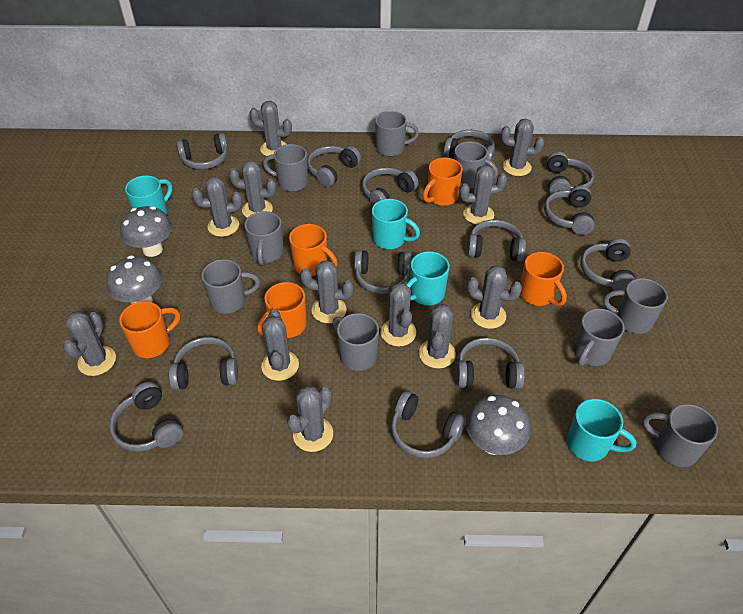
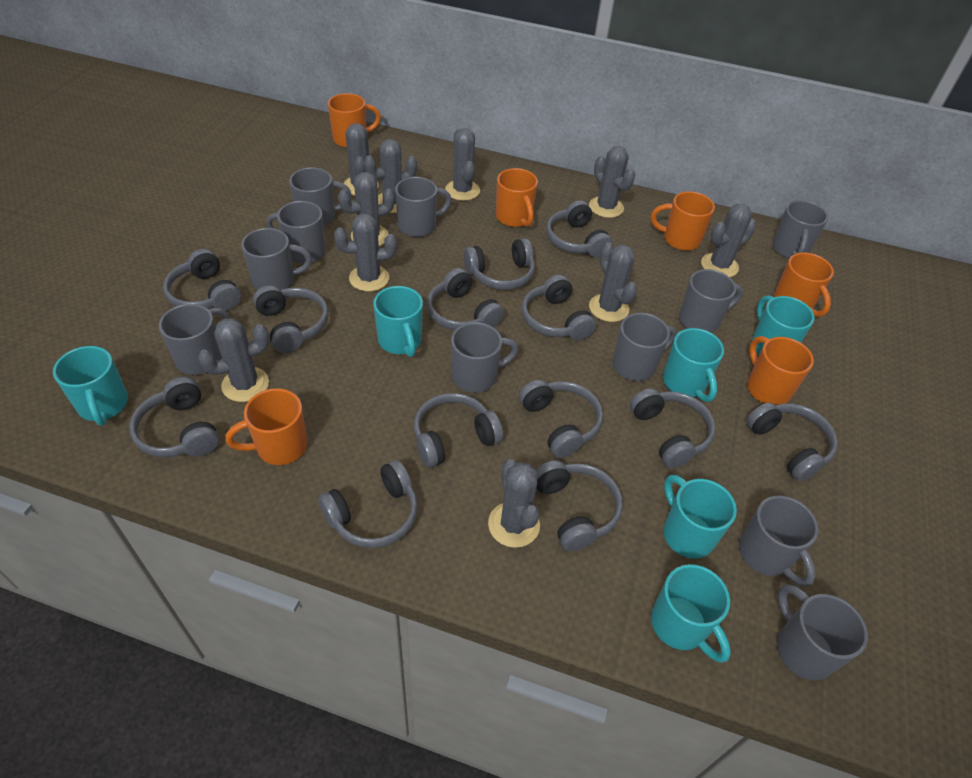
grey cactus: [63,311,116,376] [192,177,242,237] [229,160,276,218] [249,101,292,156] [261,309,299,381] [287,386,333,452] [300,260,354,323] [380,283,416,347] [419,304,456,369] [459,165,507,225] [467,266,522,329] [501,119,544,176] = 12 -> [198,318,270,402] [334,213,397,292] [338,172,395,246] [344,123,379,196] [364,139,417,213] [445,128,480,201] [488,459,540,548] [589,146,635,218] [589,242,637,322] [701,204,756,277] = 10
grey mug: [201,259,260,314] [244,211,284,265] [263,144,308,192] [332,313,379,371] [375,111,419,156] [454,141,498,189] [574,308,625,366] [603,278,668,334] [642,404,718,467] = 9 -> [159,304,229,375] [241,228,312,290] [266,201,326,264] [289,167,352,226] [395,177,452,237] [451,322,518,393] [612,313,677,381] [679,269,743,333] [739,495,819,587] [772,200,828,258] [777,584,868,681] = 11
grey mushroom: [106,255,162,304] [120,206,172,257] [466,395,530,455] = 3 -> none = 0
orange mug: [119,301,180,358] [257,282,307,338] [289,224,338,276] [423,158,463,206] [520,252,567,306] = 5 -> [225,388,308,465] [328,93,381,148] [496,168,538,227] [651,191,715,251] [747,336,814,406] [773,252,834,317] = 6
turquoise mug: [125,175,172,215] [372,199,420,249] [406,251,449,305] [567,399,637,462] = 4 -> [53,346,128,425] [373,286,423,357] [651,564,731,663] [663,328,724,402] [663,475,737,559] [751,295,815,355] = 6

